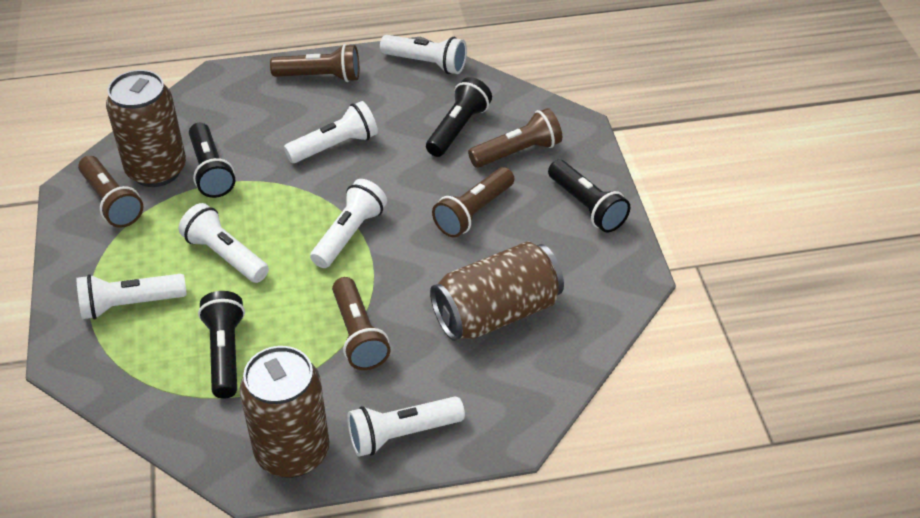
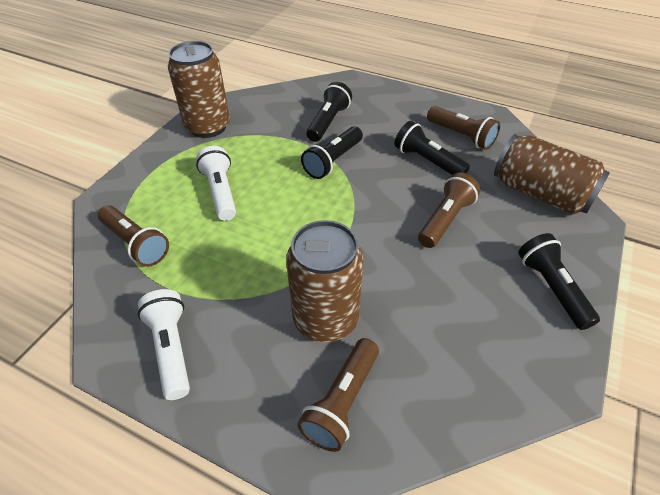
brown flashlight: [78,156,143,228] [270,44,359,82] [332,277,390,370] [432,167,514,238] [468,108,562,168] = 5 -> [98,205,169,267] [297,338,379,452] [418,172,480,248] [427,106,500,150] = 4
white flashlight: [77,274,187,319] [179,203,269,283] [284,101,378,163] [310,179,387,268] [347,396,465,457] [380,35,467,74] = 6 -> [137,289,190,400] [196,146,236,221] = 2

